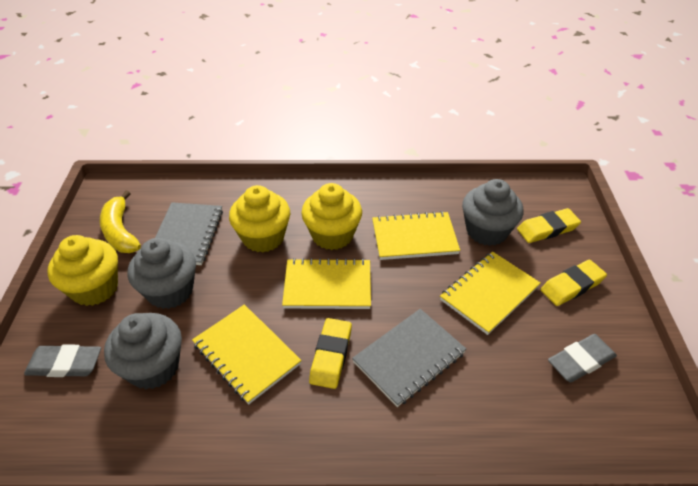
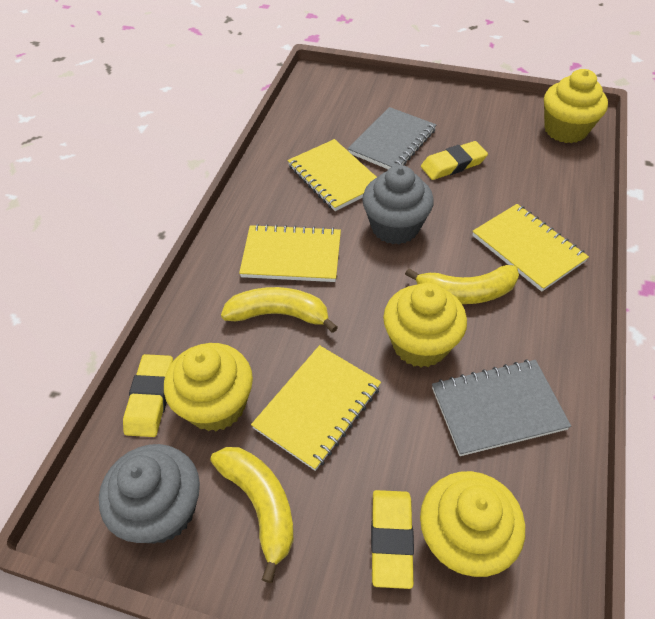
grey cupcake: [104,313,182,389] [128,238,196,309] [462,179,523,246] = 3 -> [99,444,200,543] [362,165,434,244] = 2
grey eraser: [24,344,101,377] [548,334,617,382] = 2 -> none = 0
yellow banana: [100,190,141,253] = 1 -> [210,447,294,583] [221,287,338,333] [405,265,519,304] = 3
yellow cupcake: [47,235,118,306] [229,185,290,253] [301,183,362,250] = 3 -> [164,343,253,431] [383,283,467,367] [420,471,525,577] [544,69,608,143] = 4

